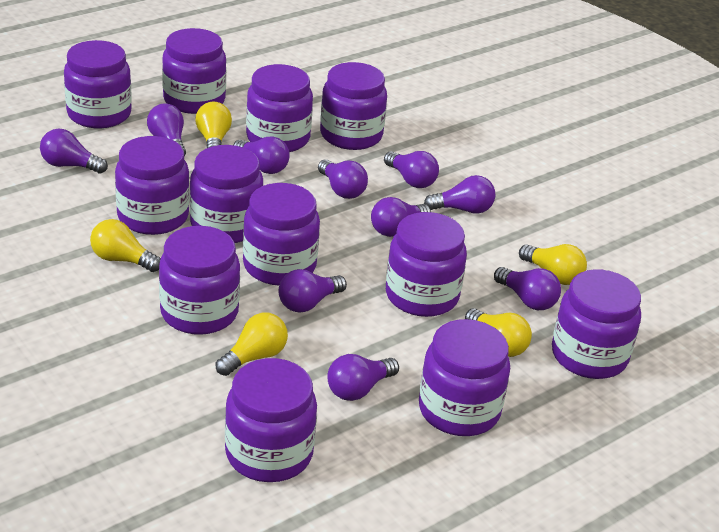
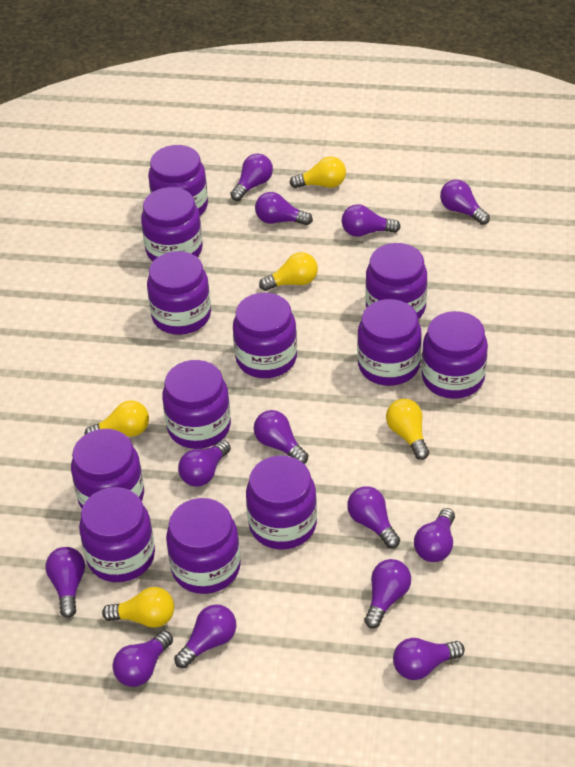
purple light bulb: [40,129,108,174] [147,103,186,156] [233,136,290,174] [279,269,347,312] [318,159,368,199] [327,354,399,401] [371,197,431,237] [384,151,439,188] [424,175,495,214] [494,267,561,310] = 10 -> [46,547,85,618] [112,631,173,687] [174,604,236,668] [178,440,231,487] [230,153,273,201] [254,410,308,464] [255,192,313,225] [342,204,401,237] [347,486,400,548] [364,559,411,628] [393,638,465,680] [414,508,455,562] [440,180,490,225] = 13

